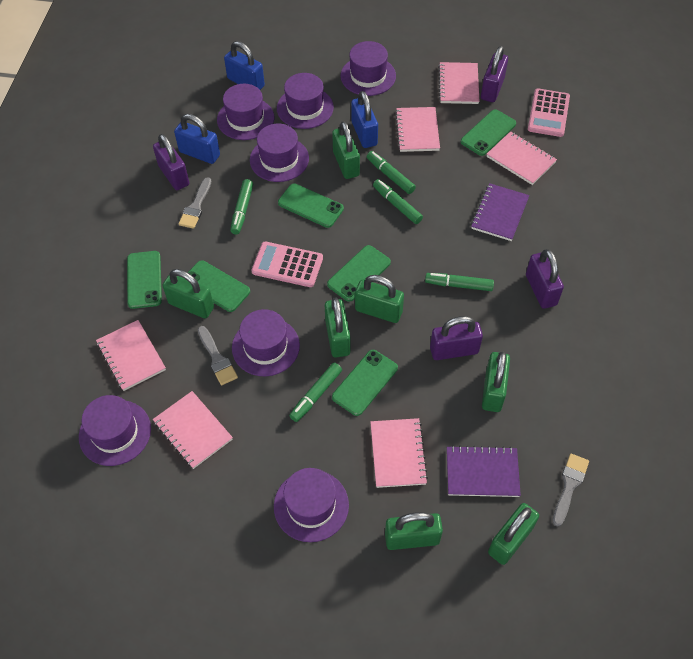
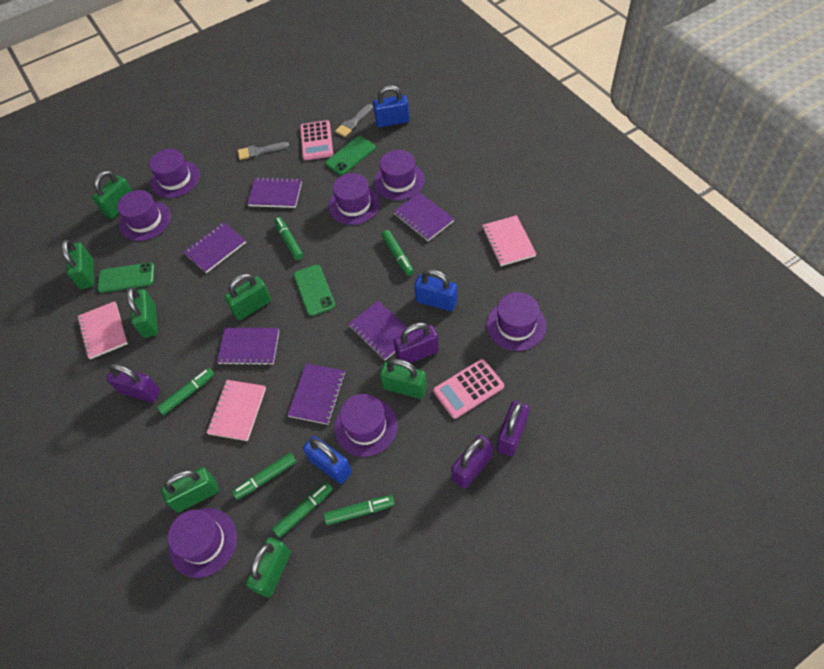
green marker: [230,179,253,235] [289,363,342,422] [367,151,416,194] [373,179,423,224] [425,273,494,291] = 5 -> [157,368,215,415] [232,453,296,500] [272,482,333,538] [274,217,303,260] [324,495,395,525] [381,230,414,276] = 6
green phone: [127,251,162,309] [188,260,250,312] [278,183,344,228] [327,245,391,302] [332,350,398,416] [461,109,516,156] = 6 -> [97,262,155,293] [294,265,335,316] [325,136,375,175] = 3
grey brush: [179,177,211,229] [198,326,238,385] [553,453,589,527] = 3 -> [238,142,289,160] [335,104,373,137] = 2
pink notebook: [96,320,166,391] [153,391,233,469] [370,418,428,488] [395,107,440,152] [438,62,479,104] [487,131,557,185] = 6 -> [77,301,128,359] [207,380,266,441] [482,215,536,266] = 3
purple notebook: [447,445,521,497] [471,183,529,241] = 2 -> [184,222,246,273] [217,328,279,366] [247,177,302,208] [287,363,345,425] [348,301,407,360] [393,192,454,241] = 6

